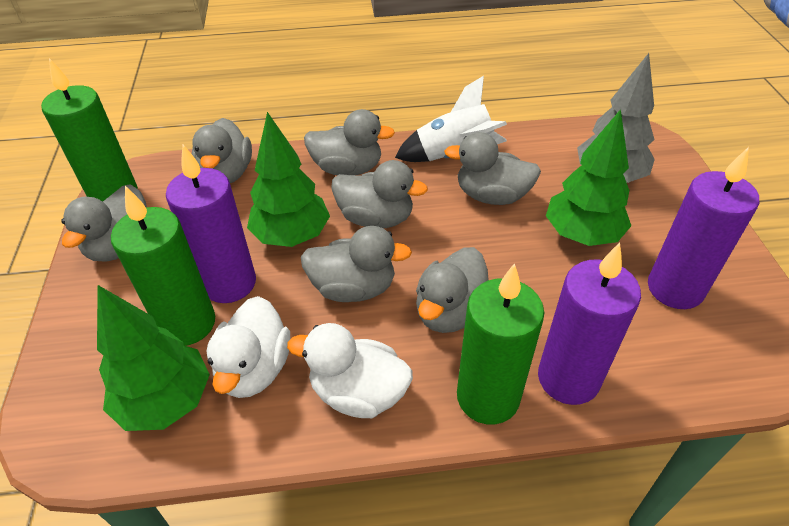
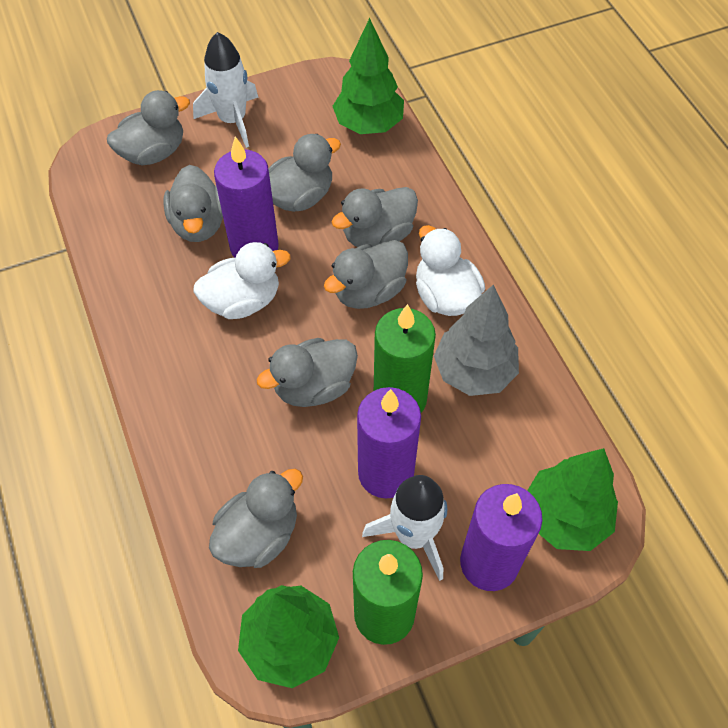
green candle: [41,58,138,201] [111,186,215,346] [457,263,544,424] = 3 -> [353,540,423,645] [374,304,436,412] = 2
white rocket: [395,76,507,162] = 1 -> [193,32,258,148] [362,475,447,581] = 2

